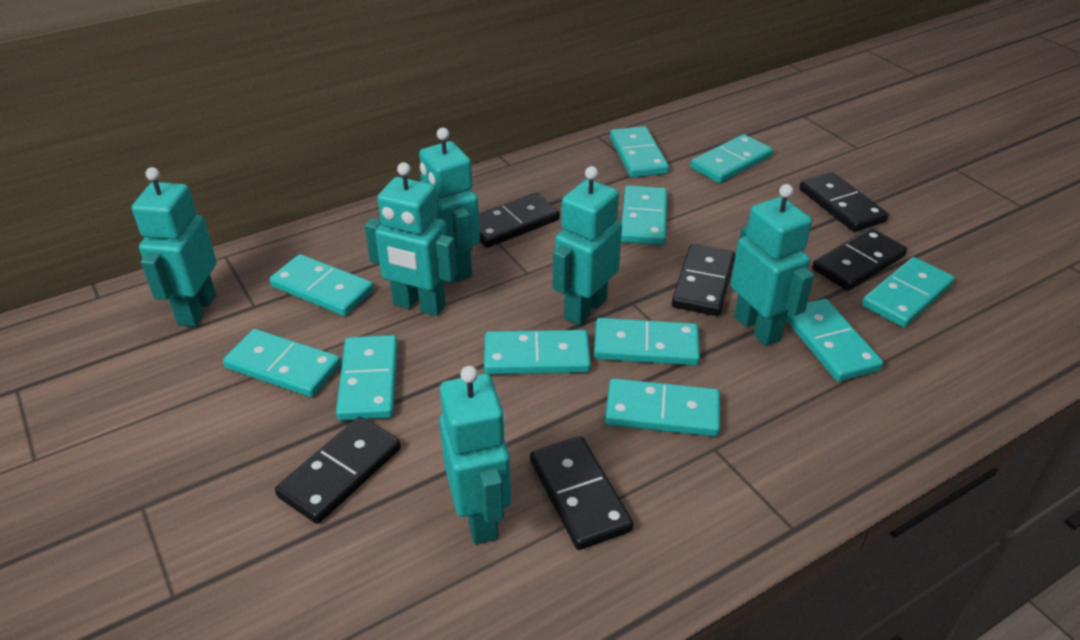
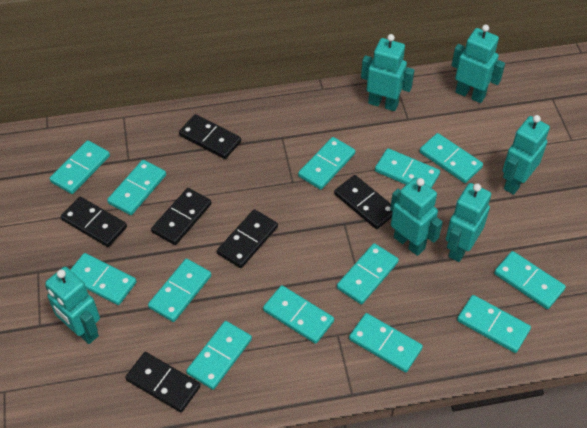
turquoise domino: [223,329,341,397] [269,254,374,316] [336,335,398,421] [484,330,591,374] [594,318,700,366] [605,378,720,437] [610,126,669,178] [621,185,667,245] [690,134,773,183] [786,299,883,382] [862,257,955,327] = 11 -> [50,140,110,194] [70,253,137,305] [107,160,166,215] [148,259,211,322] [186,321,252,390] [263,285,334,344] [298,137,355,190] [337,243,399,304] [349,313,423,372] [375,148,440,188] [420,133,483,183] [457,295,531,353] [494,251,566,309] = 13

